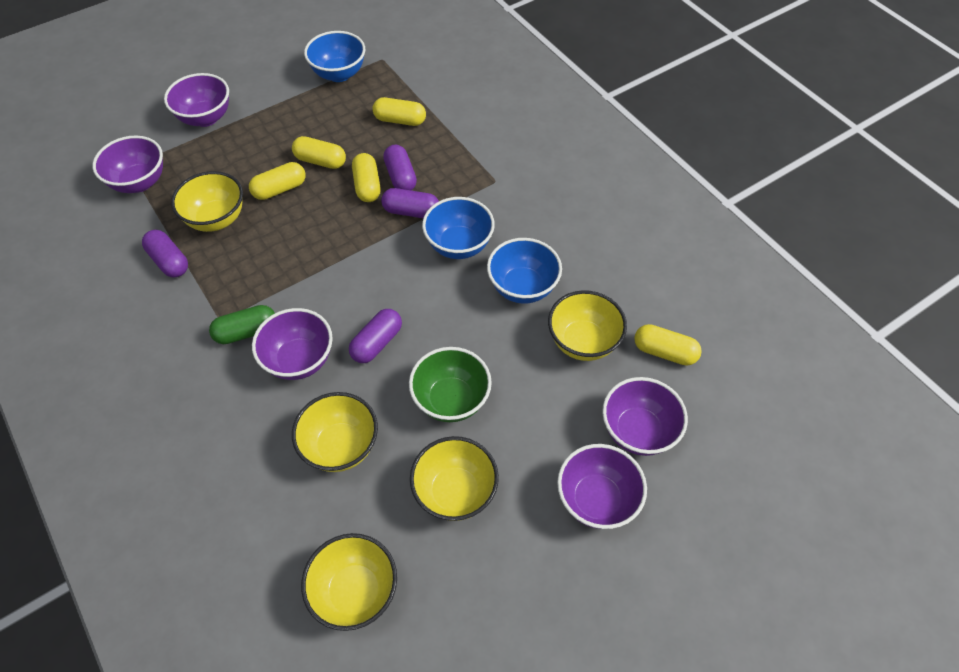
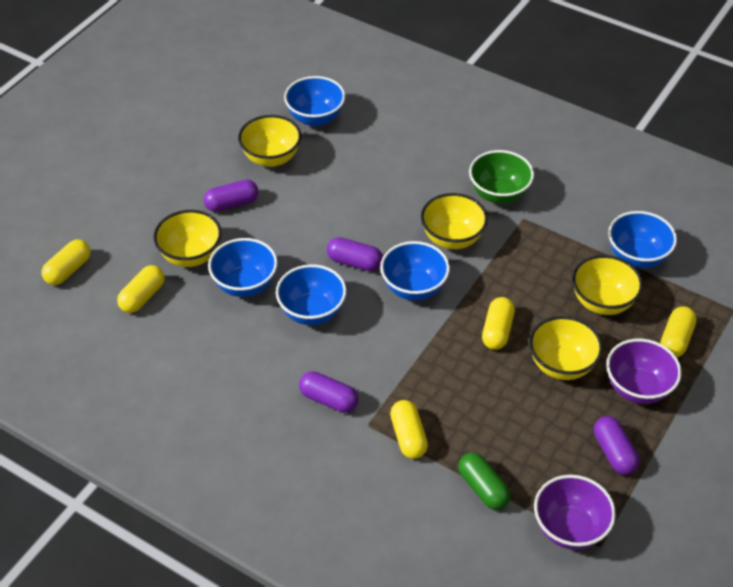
blue bowl: [304,31,365,82] [422,197,495,259] [487,238,562,304] = 3 -> [208,238,278,297] [276,264,346,325] [284,76,345,126] [380,241,450,301] [608,211,677,268] = 5
purple bowl: [93,136,163,193] [164,73,229,127] [252,308,333,380] [557,444,647,529] [602,377,688,456] = 5 -> [534,475,616,550] [606,339,682,404] = 2

